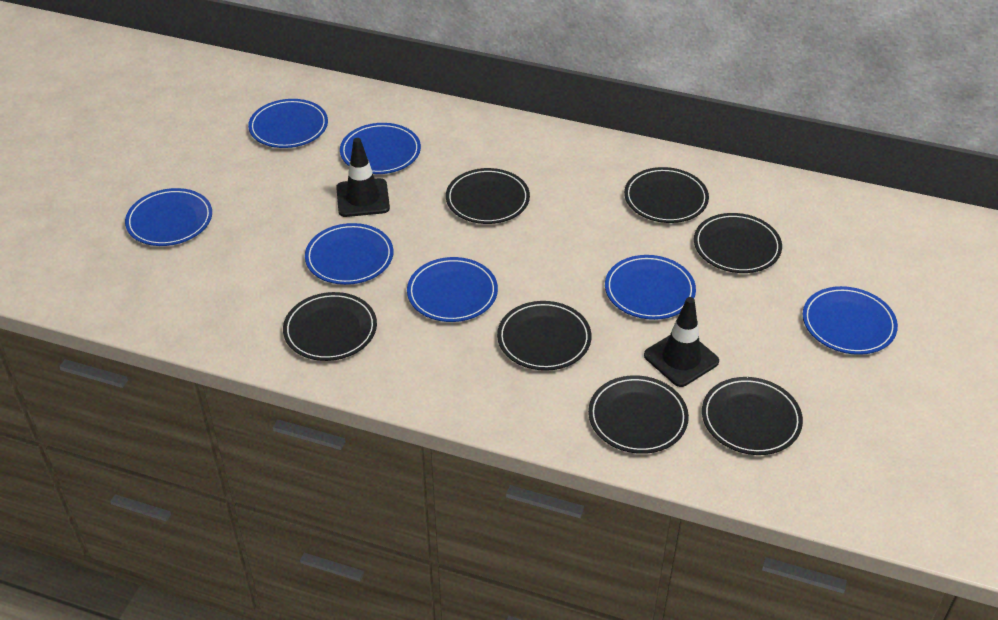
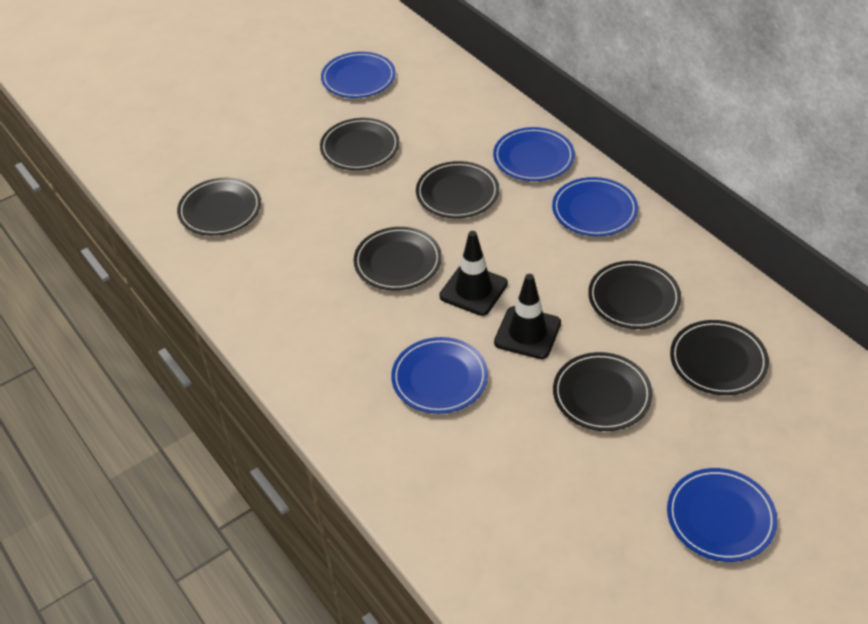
blue plate: [125,188,212,246] [248,99,328,148] [305,223,393,285] [340,123,421,174] [407,257,498,322] [605,255,696,320] [803,286,898,355] = 7 -> [321,52,396,98] [391,337,488,414] [493,127,575,181] [552,177,638,236] [667,468,777,562] = 5

